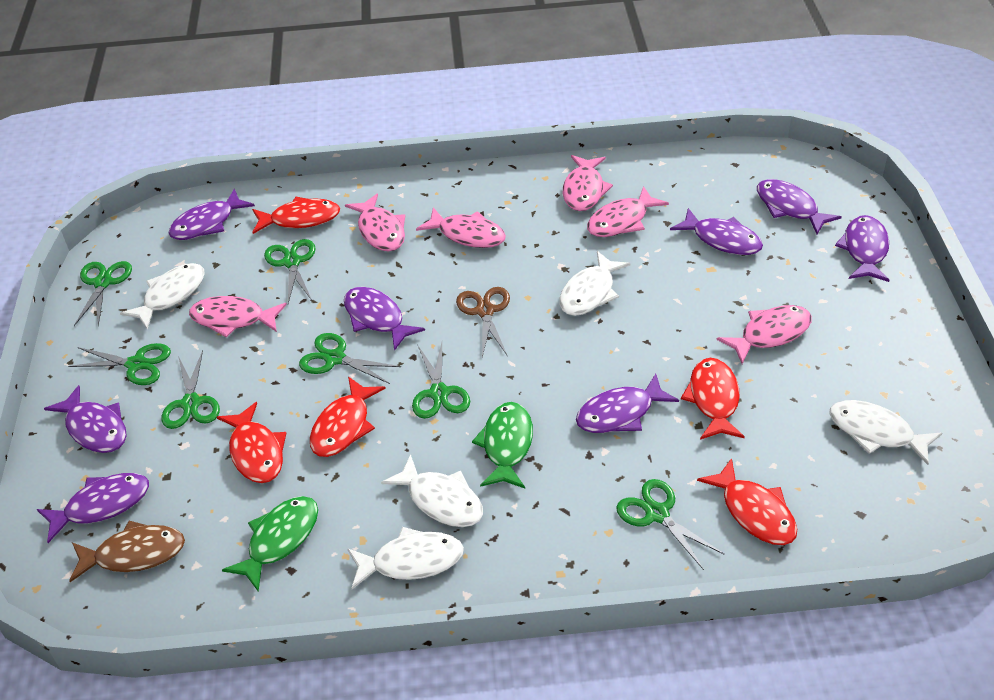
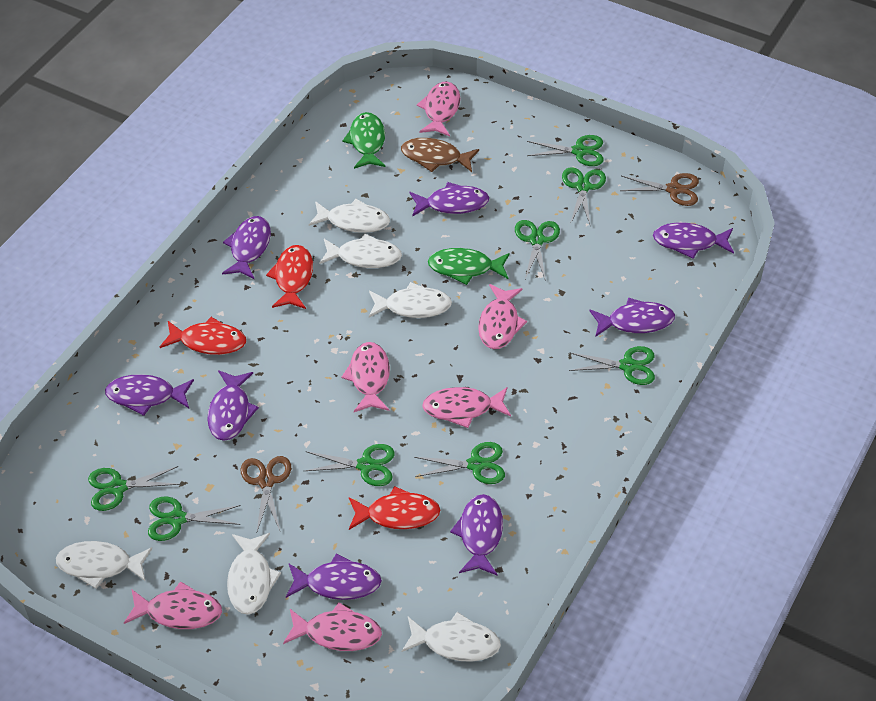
brown scissors: [456,287,510,357] = 1 -> [241,456,291,531] [620,173,699,206] = 2
green scissors: [68,343,171,385] [74,261,132,326] [161,350,220,429] [264,239,316,304] [299,333,401,384] [412,342,470,419] [616,479,725,570] = 7 -> [88,466,181,511] [148,496,241,541] [305,444,395,486] [414,442,505,484] [515,220,560,281] [527,135,604,166] [562,167,606,224] [569,346,655,385] = 8
red fish: [217,402,286,483] [252,197,340,234] [310,377,386,457] [681,358,745,440] [697,458,797,545] = 5 -> [160,317,246,355] [266,245,313,309] [349,486,440,530] = 3
white fish: [120,263,205,329] [347,527,464,589] [381,454,483,527] [559,251,631,316] [829,400,942,465] = 5 -> [56,541,152,589] [227,533,281,615] [309,199,390,233] [319,234,402,268] [369,282,452,318] [402,612,501,662] = 6

